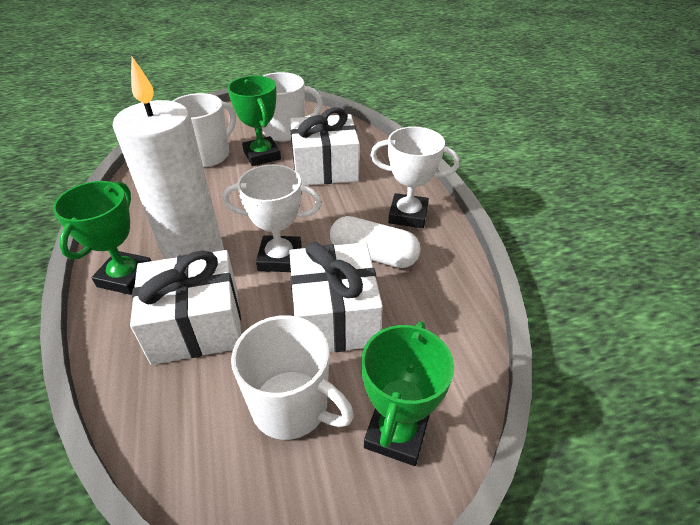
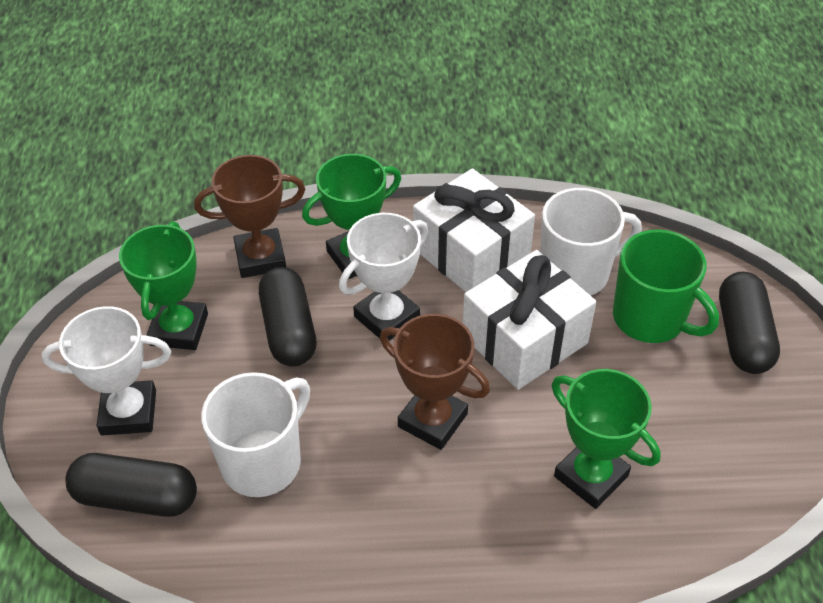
black capsule: none = 0 -> [65,453,197,517] [259,267,316,367] [719,272,780,374] = 3
brown trophy: none = 0 -> [194,155,305,278] [380,314,490,450] = 2
green mug: none = 0 -> [613,229,719,343] = 1
white candle: [113,57,224,259] = 1 -> none = 0
white capsule: [330,216,421,268] = 1 -> none = 0
white gift: [130,250,241,365] [289,242,383,352] [290,107,359,186] = 3 -> [413,168,535,292] [463,250,596,390] = 2
white mug: [173,93,236,167] [231,315,354,440] [262,72,323,142] = 3 -> [201,372,310,497] [540,188,642,296] = 2

